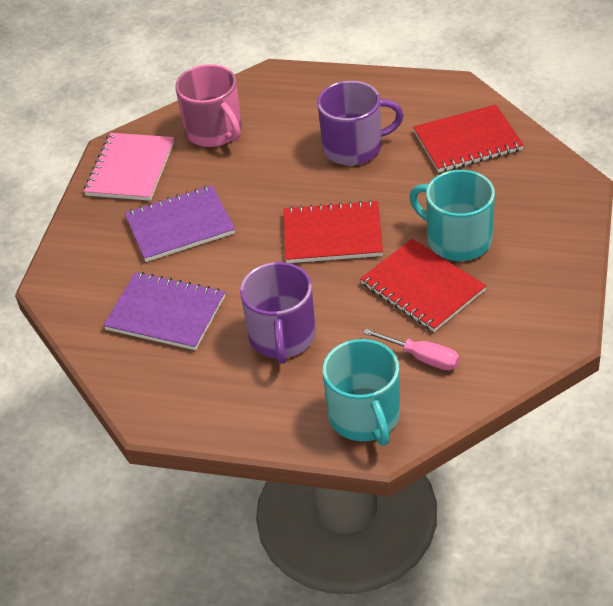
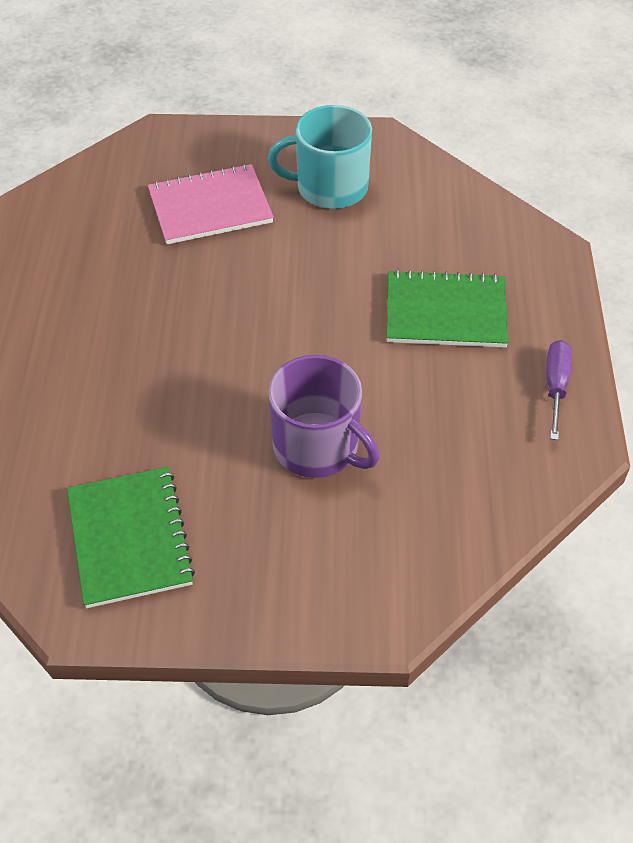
green notebook: none = 0 -> [67,467,195,608] [387,270,509,348] = 2
pink mug: [175,64,242,147] = 1 -> none = 0
pink screwdriver: [363,329,459,370] = 1 -> none = 0
purple mug: [240,262,316,364] [317,81,404,166] = 2 -> [268,355,379,478] = 1
purple notebook: [103,272,225,350] [125,185,235,262] = 2 -> none = 0
purple screwdriver: none = 0 -> [546,340,572,440] = 1
red notebook: [284,200,383,263] [360,239,486,332] [413,105,524,172] = 3 -> none = 0
turquoise mug: [323,339,400,446] [409,170,495,261] = 2 -> [268,105,372,209] = 1

